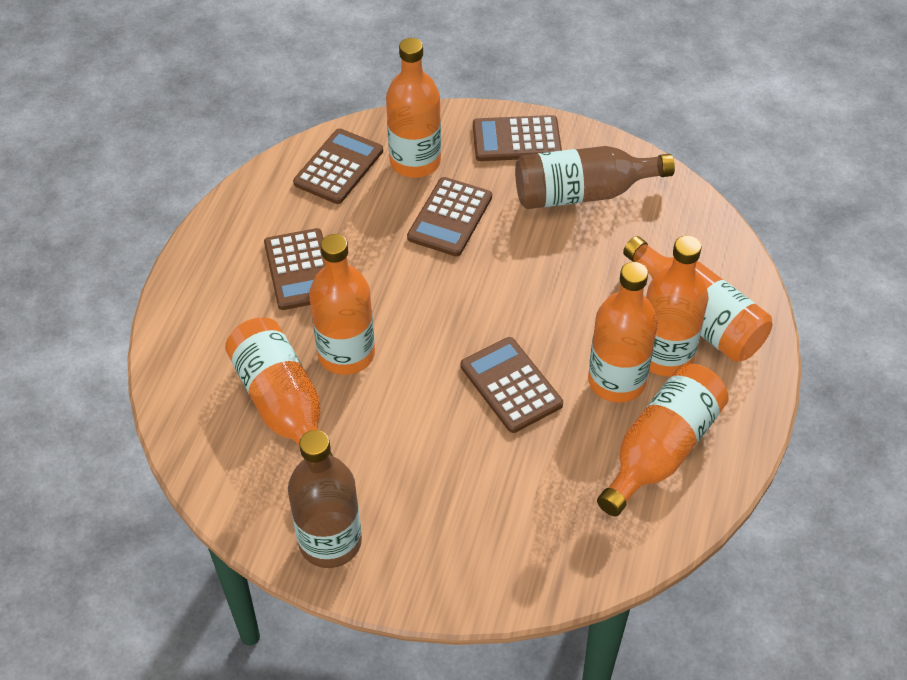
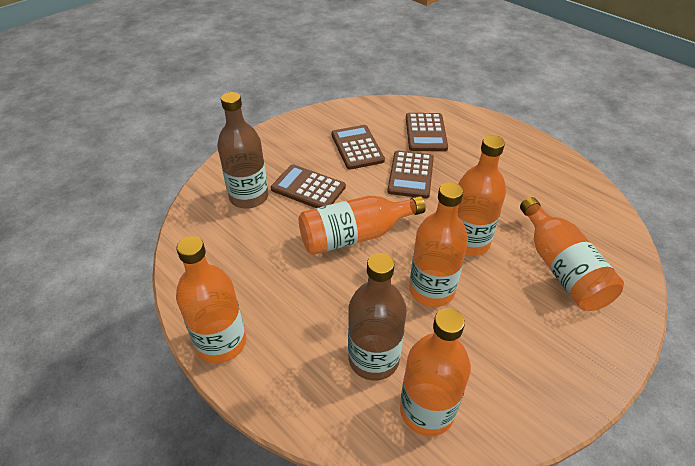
brown calculator: [264,228,325,310] [293,128,383,204] [407,177,492,257] [461,337,563,433] [473,115,562,161] = 5 -> [271,164,346,208] [332,125,385,170] [387,150,434,198] [406,113,448,151] = 4
orange bottle: [225,318,333,456] [309,234,375,375] [386,38,441,178] [588,262,658,403] [597,364,729,516] [623,236,772,362] [646,235,709,377] = 7 -> [176,236,246,363] [299,196,426,255] [400,308,471,436] [409,182,468,307] [457,135,506,256] [520,197,624,311] = 6

